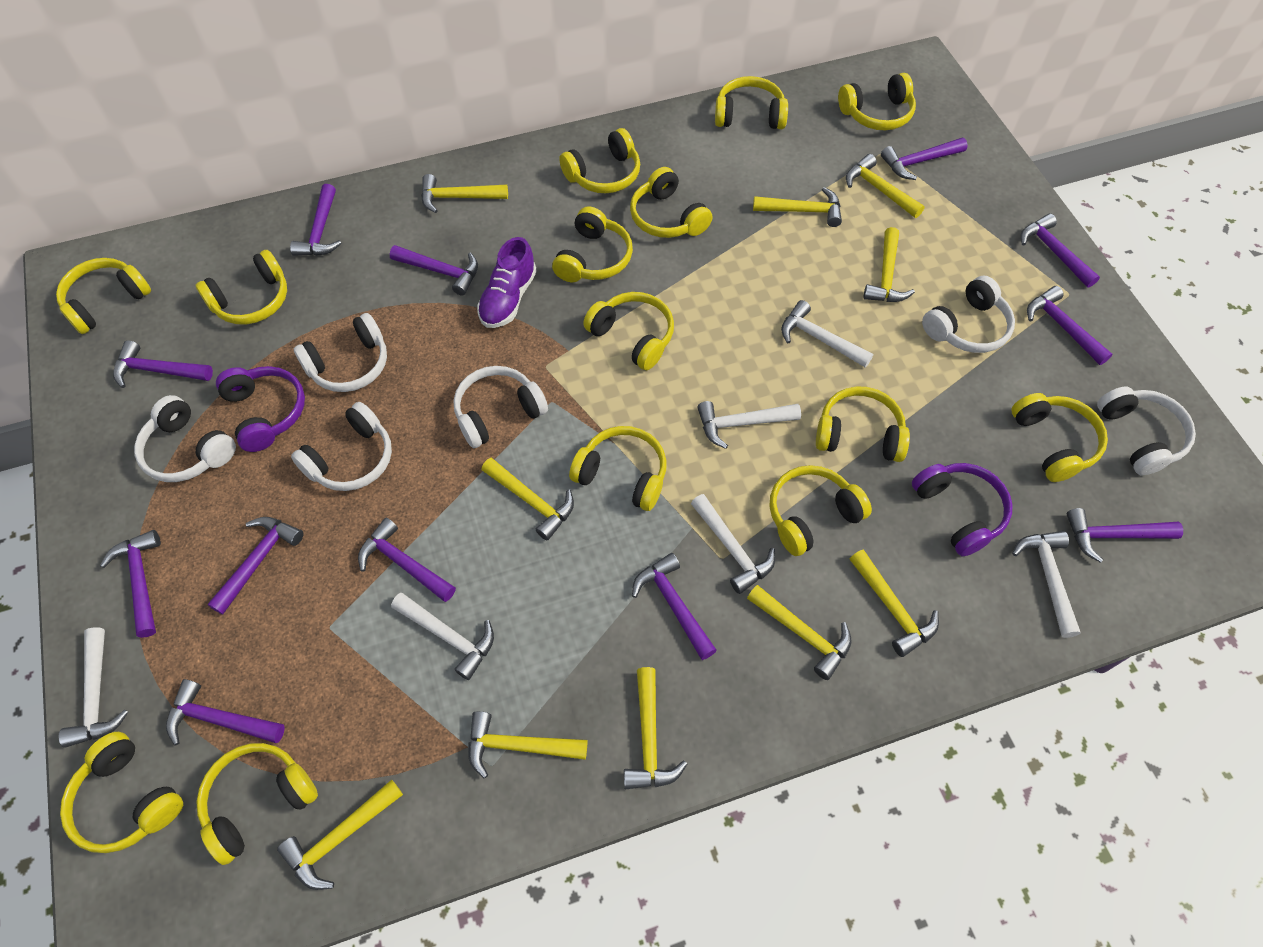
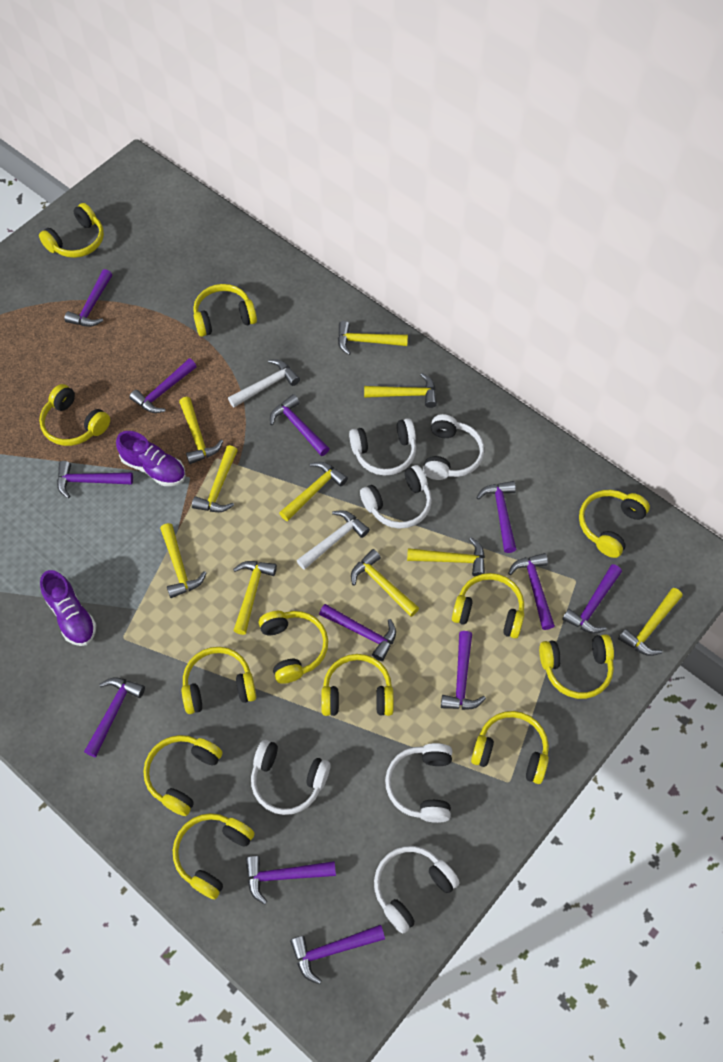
purple headphones: [216,366,305,452] [912,463,1013,556] = 2 -> none = 0
purple shoe: [477,237,537,328] = 1 -> [40,570,97,646] [116,431,185,486] = 2
white hammer: [59,627,128,748] [391,593,494,680] [691,494,775,594] [697,401,801,449] [781,300,873,367] [1012,531,1081,638] = 6 -> [228,359,300,407] [297,510,370,570] = 2
yellow headphones: [56,258,151,334] [60,732,183,853] [196,250,287,324] [196,743,318,865] [552,206,633,282] [559,128,640,193] [569,426,666,511] [583,292,674,370] [630,167,713,238] [715,76,788,129] [770,465,872,556] [816,386,910,462] [838,73,916,130] [1011,393,1108,482] = 14 -> [39,203,104,258] [39,384,110,446] [143,735,223,816] [173,813,255,899] [182,647,256,714] [193,284,257,337] [259,611,328,684] [321,654,394,716] [452,573,524,638] [471,711,549,784] [539,634,614,699] [579,490,650,558] = 12

